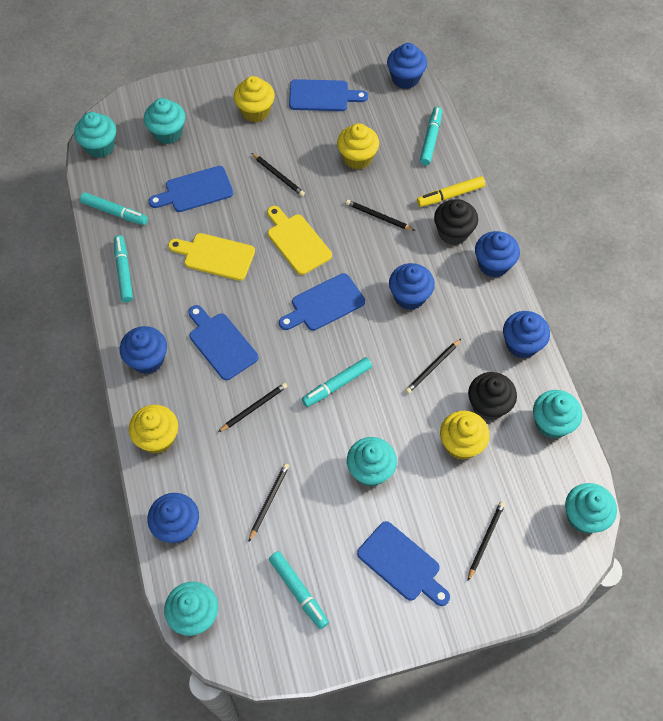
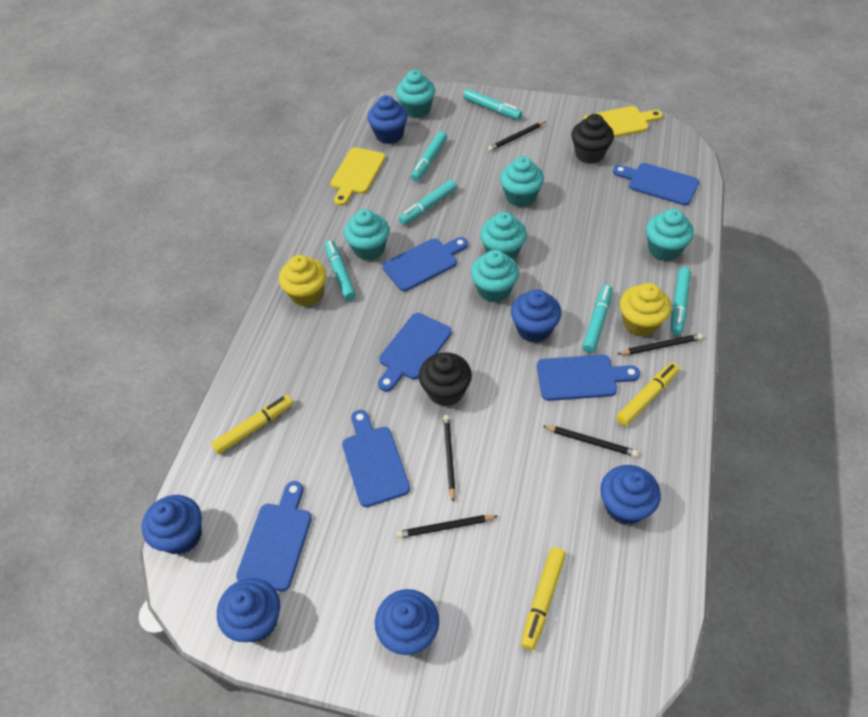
black pencil: [218,383,287,432] [248,463,289,542] [252,153,305,196] [346,200,415,231] [405,339,461,394] [468,502,505,581] = 6 -> [397,515,498,538] [443,415,456,502] [488,121,546,151] [543,426,638,457] [618,334,703,355] = 5
blue cutting board: [149,166,233,212] [189,305,258,380] [279,273,365,331] [289,79,368,111] [357,521,450,606] = 5 -> [236,481,312,592] [342,410,410,507] [378,313,452,392] [383,237,468,291] [537,355,640,401] [613,163,699,205] = 6
turquoise marker: [80,192,148,225] [114,235,133,302] [269,551,329,629] [302,357,372,407] [420,107,442,166] = 5 -> [325,240,356,301] [399,180,457,225] [411,131,447,181] [463,89,522,120] [582,284,613,353] [671,267,691,335] = 6
yellow cupcake: [129,405,178,454] [234,76,275,122] [337,123,379,169] [440,411,490,460] = 4 -> [279,255,327,307] [620,283,671,336] = 2
yellow marker: [417,176,485,207] = 1 -> [211,395,293,454] [521,547,566,650] [616,363,679,426] = 3

